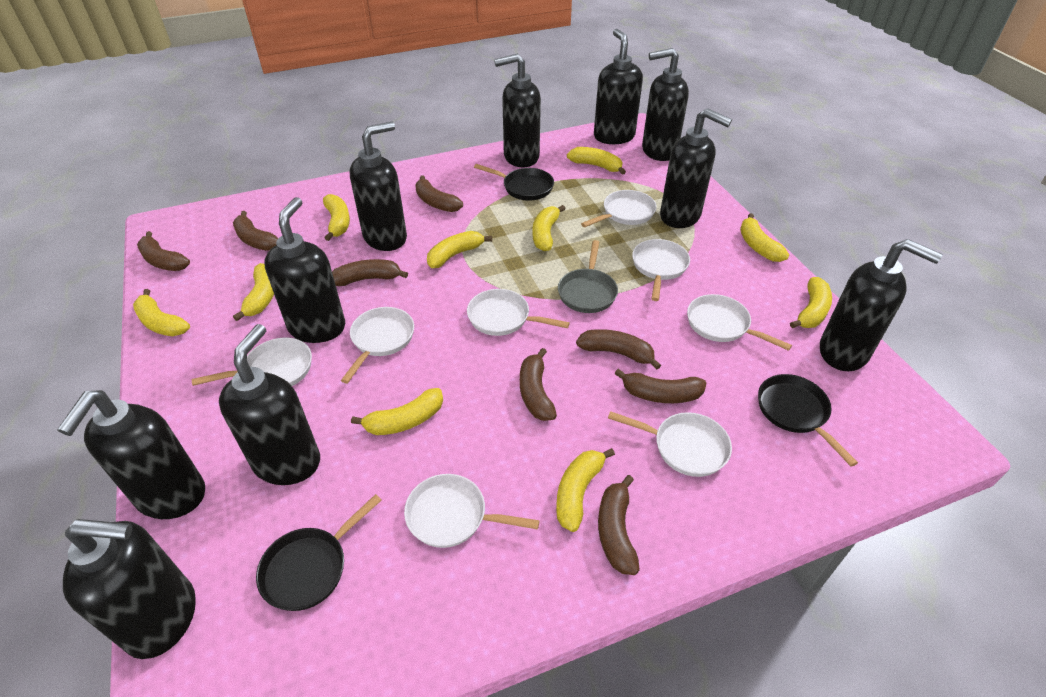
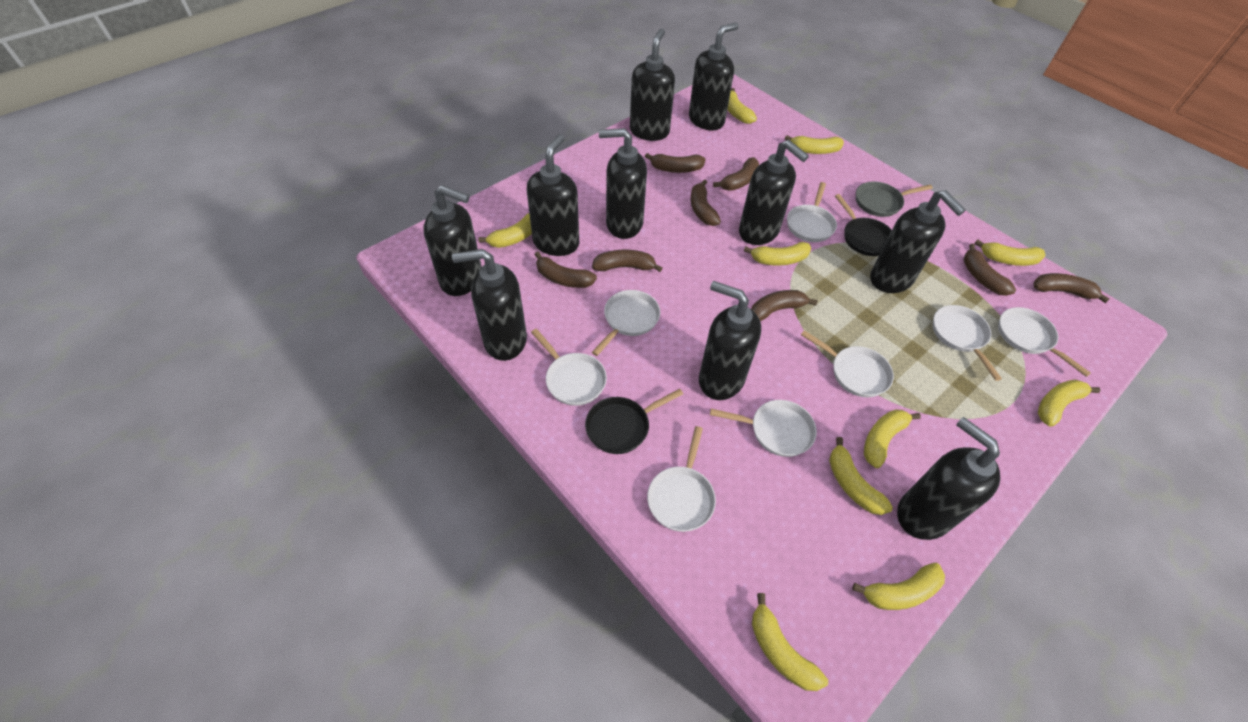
black pan: [256,494,382,611] [474,164,554,201] [758,374,858,467] = 3 -> [585,389,683,454] [835,194,892,256] = 2

